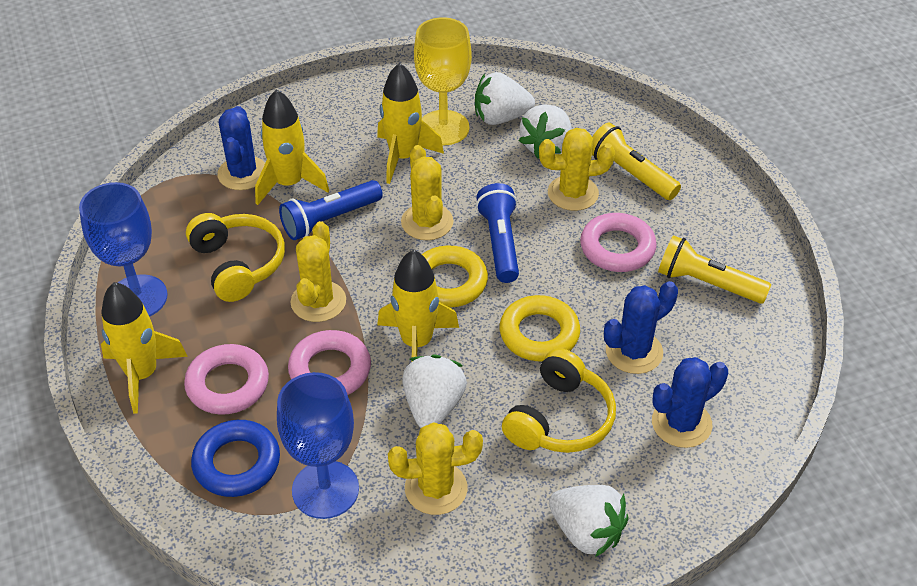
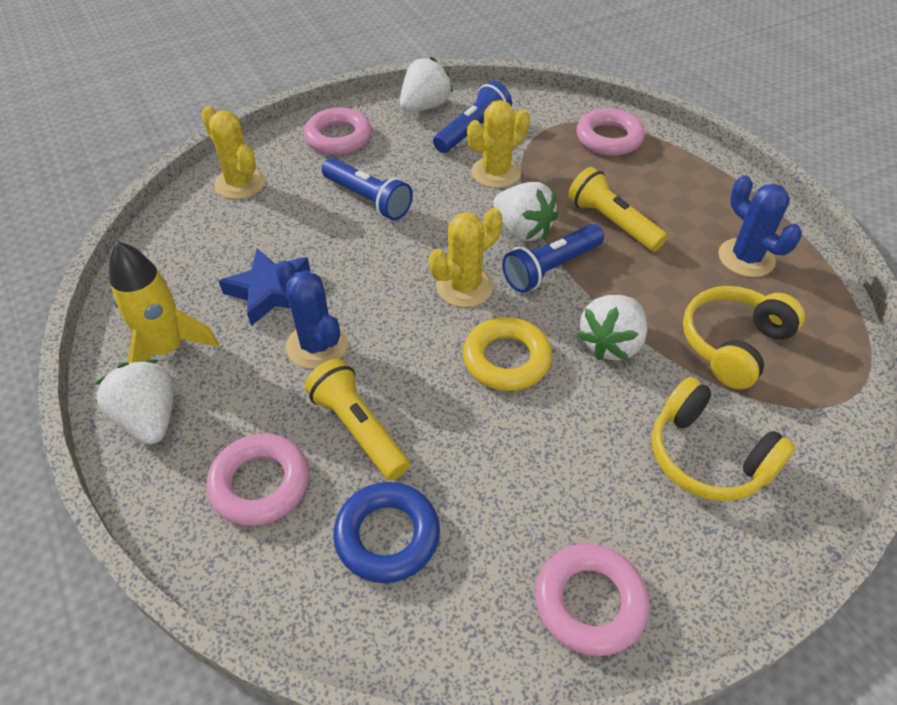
blue cactus: [217,106,265,190] [604,281,678,374] [652,357,728,448] = 3 -> [276,261,348,369] [718,175,802,277] = 2
blue flashlight: [279,180,383,240] [476,183,519,283] = 2 -> [322,158,413,220] [433,81,512,153] [502,224,604,293] = 3
blue goblet: [79,182,168,317] [277,372,359,519] = 2 -> none = 0
blue star: none = 0 -> [219,249,310,326] = 1
pink ring: [184,344,269,415] [288,330,371,395] [580,213,657,272] = 3 -> [206,433,309,526] [304,108,372,155] [536,543,649,656] [576,108,645,156] = 4
yellow cactus: [291,221,346,322] [388,422,483,515] [401,145,453,240] [539,128,615,211] = 4 -> [201,106,266,199] [429,208,502,307] [467,100,530,188] = 3
yellow goblet: [414,17,472,145] = 1 -> none = 0
yellow ring: [422,246,488,308] [500,295,580,361] = 2 -> [463,317,552,391] = 1
yellow rocket: [101,282,188,414] [255,89,329,205] [377,63,444,184] [377,250,459,357] = 4 -> [109,242,219,363] = 1

